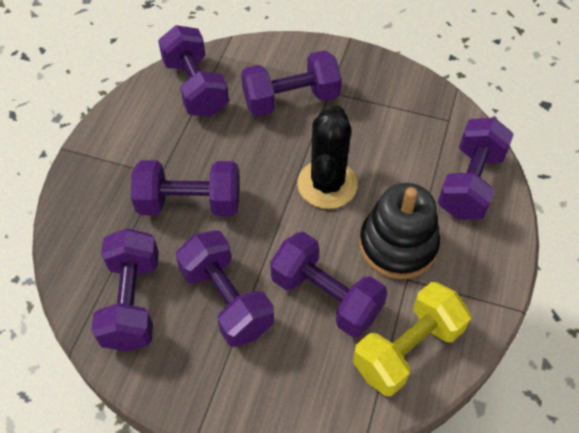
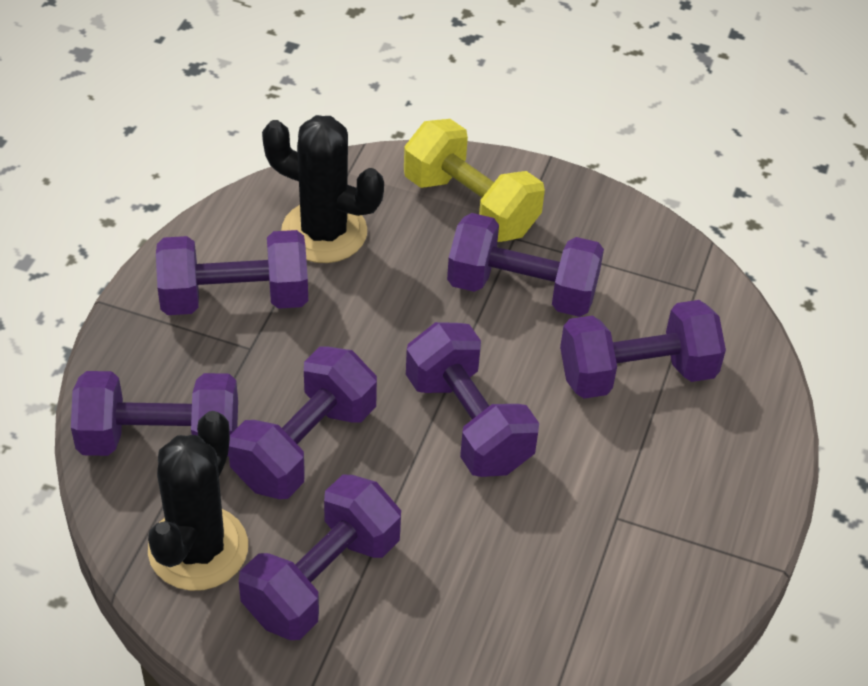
black cactus: [297,105,358,209] = 1 -> [148,411,248,591] [262,115,384,263] = 2
black stacking toy: [359,183,440,279] = 1 -> none = 0

